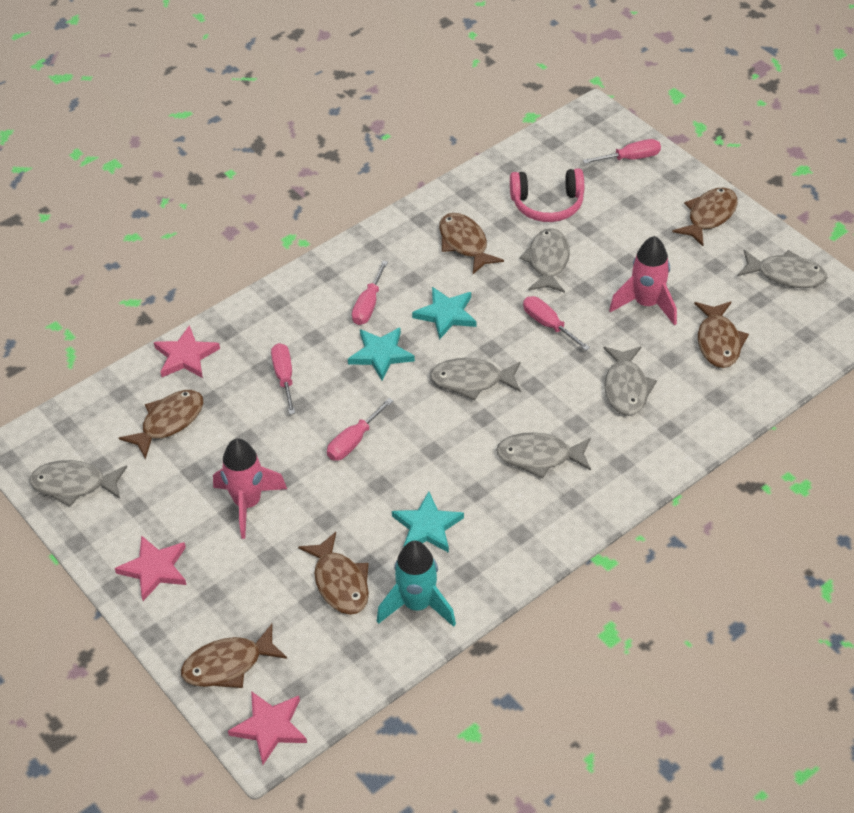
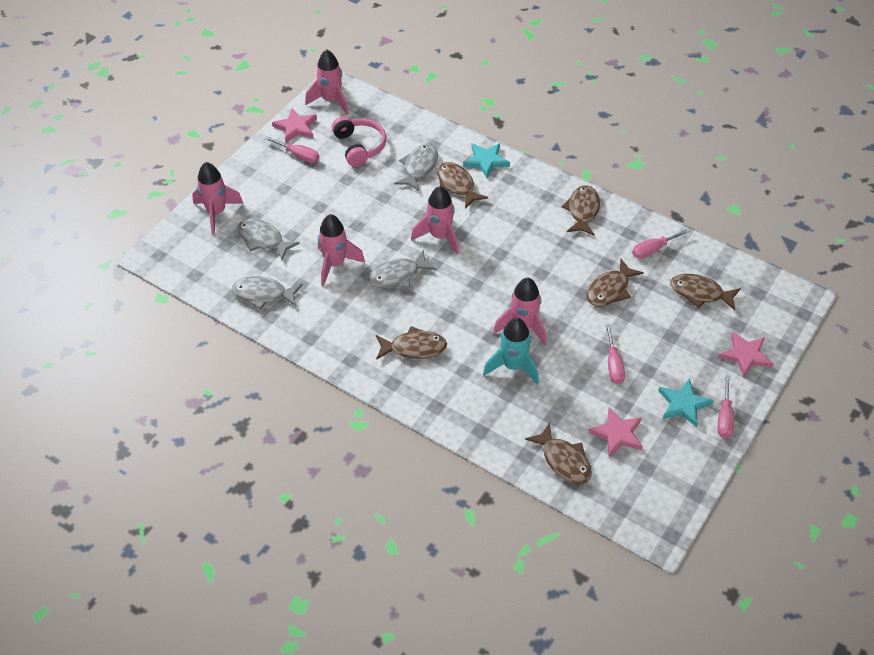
grey fish: [29,460,127,507] [430,358,521,401] [496,432,591,479] [520,228,570,293] [604,346,657,416] [738,250,828,288] = 6 -> [232,276,303,309] [237,219,300,260] [368,250,436,288] [394,144,438,191] = 4
pink rocket: [213,438,287,539] [609,236,677,326] = 2 -> [192,162,244,234] [305,49,349,115] [318,214,365,286] [411,186,459,254] [493,278,547,345] = 5
pink screwdriver: [271,343,295,415] [327,398,393,461] [352,261,388,325] [523,296,590,351] [583,139,661,164] = 5 -> [264,136,319,163] [606,324,625,384] [632,229,690,259] [718,375,734,438] = 4
turquoise star: [348,328,415,380] [392,492,464,553] [412,287,476,340] = 3 -> [463,143,510,178] [658,378,714,427] = 2

